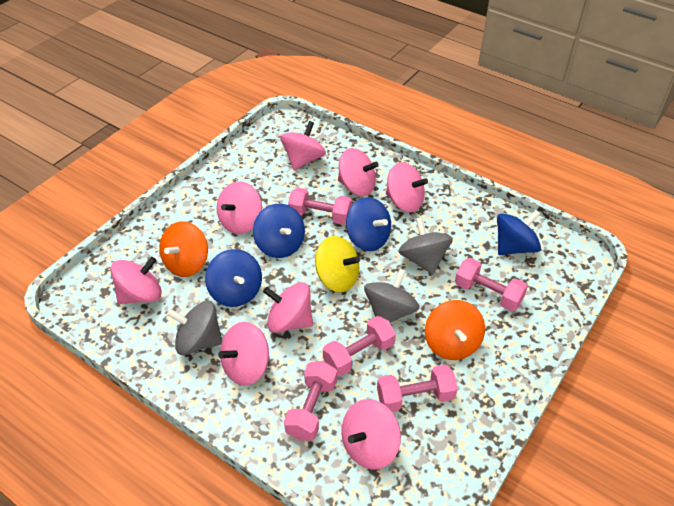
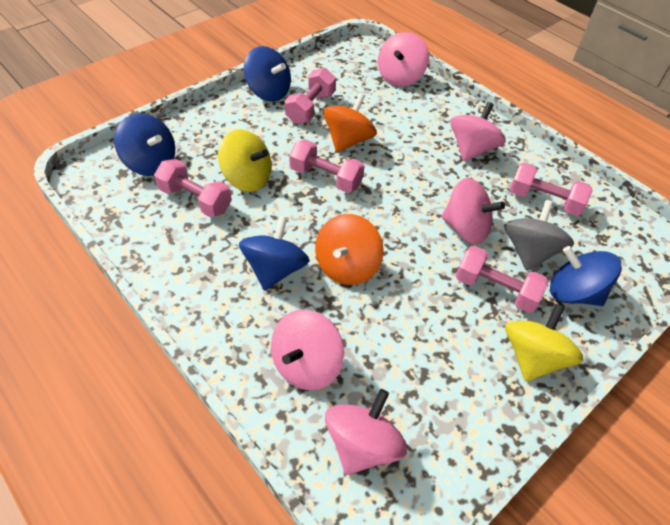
grey spinning top: [167,301,222,355] [364,269,419,323] [398,217,453,275] = 3 -> [504,200,574,271] = 1
pink spinning top: [110,257,162,304] [217,181,262,234] [218,322,269,386] [263,282,313,333] [280,121,326,170] [338,148,379,196] [341,399,401,470] [386,162,428,213] = 8 -> [271,310,344,390] [325,389,407,475] [378,32,429,86] [441,178,505,244] [450,102,506,161] = 5
yellow spinning top: [315,236,360,292] = 1 -> [218,129,272,192] [505,304,584,382] = 2

